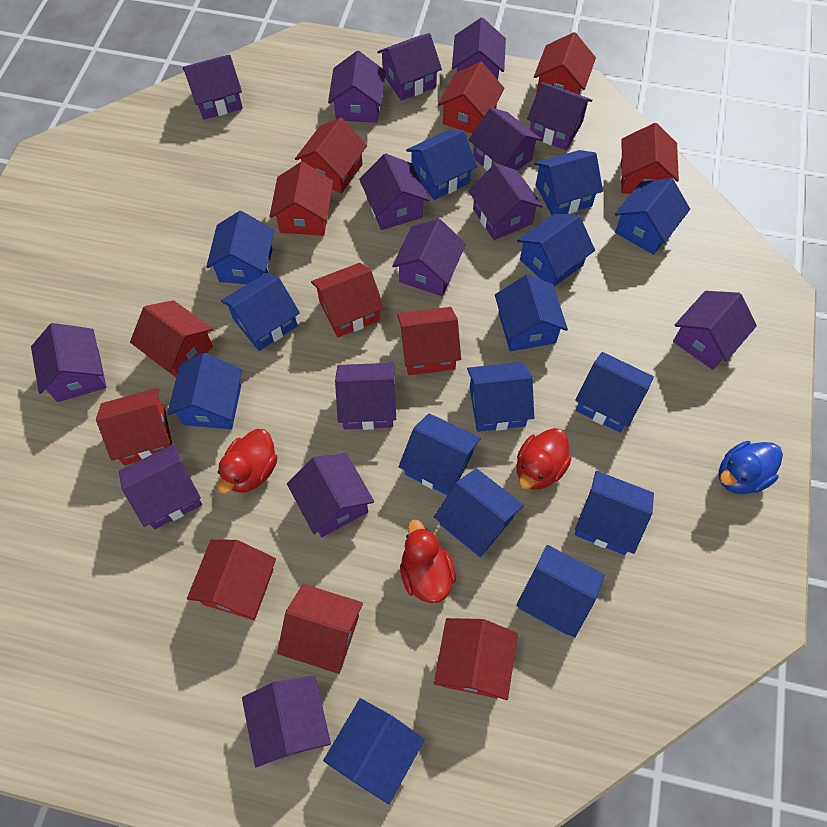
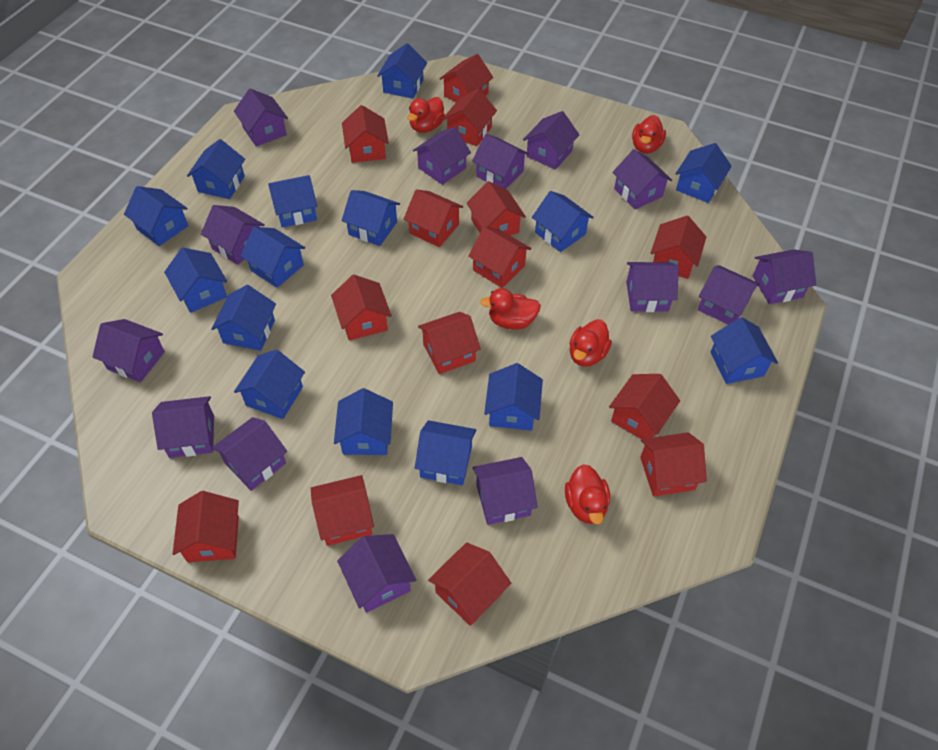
blue duck: [718,441,783,494] = 1 -> none = 0
purple house: [31,323,107,402] [119,444,202,529] [183,54,243,120] [242,676,331,767] [287,453,374,537] [328,51,386,123] [335,363,396,430] [359,153,429,230] [377,33,442,101] [392,219,466,296] [452,18,506,80] [469,108,542,171] [469,163,543,240] [527,82,592,150] [673,291,757,370] = 15 -> [92,319,165,382] [152,396,214,458] [201,205,265,265] [212,417,287,491] [234,88,288,146] [337,534,416,613] [413,127,471,185] [472,134,529,189] [473,457,538,525] [523,111,579,170] [612,149,672,209] [626,262,679,312] [698,265,760,325] [753,249,816,304] = 14
red duck: [218,429,278,494] [400,520,456,603] [516,428,571,490] = 3 -> [407,97,445,133] [480,288,541,330] [565,464,610,524] [569,319,612,367] [632,115,666,154] = 5
red house: [96,388,172,466] [130,300,213,377] [187,539,276,620] [270,162,333,236] [277,584,363,674] [295,117,367,194] [311,263,384,337] [397,307,461,375] [434,618,518,700] [438,62,504,134] [534,32,596,95] [620,123,679,194] = 12 -> [173,491,239,562] [311,475,374,546] [331,275,392,341] [342,105,389,163] [404,189,463,247] [418,312,481,374] [428,543,511,626] [439,54,493,102] [443,89,497,146] [467,181,526,236] [468,227,531,288] [609,374,680,439] [640,432,707,496] [651,216,706,279] = 14

